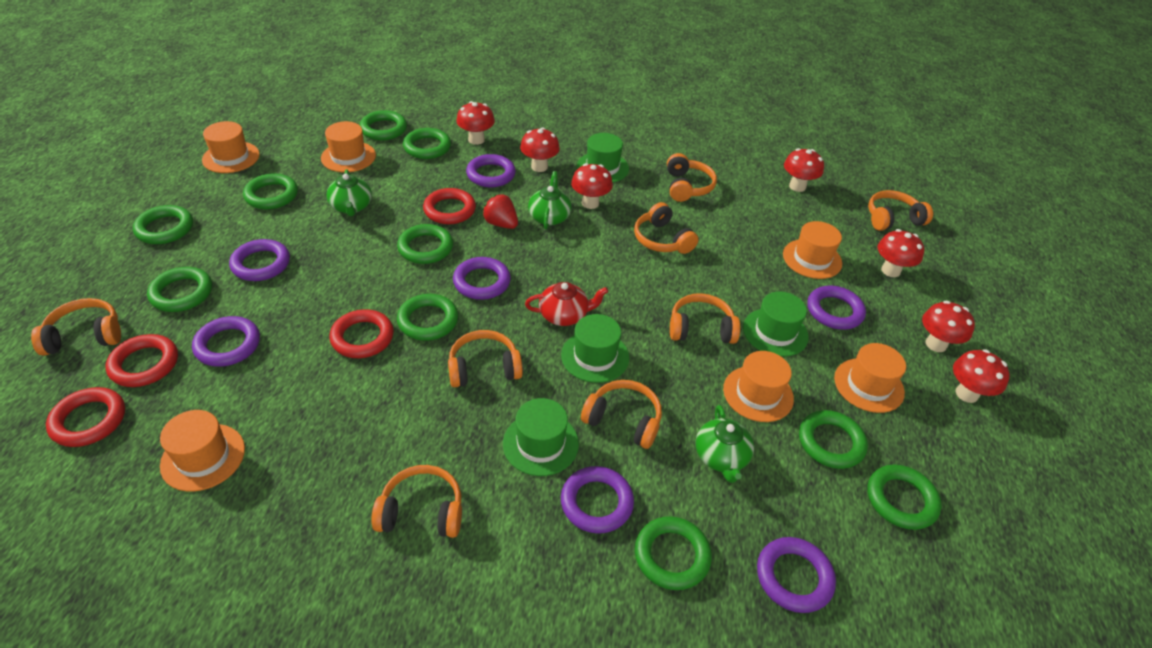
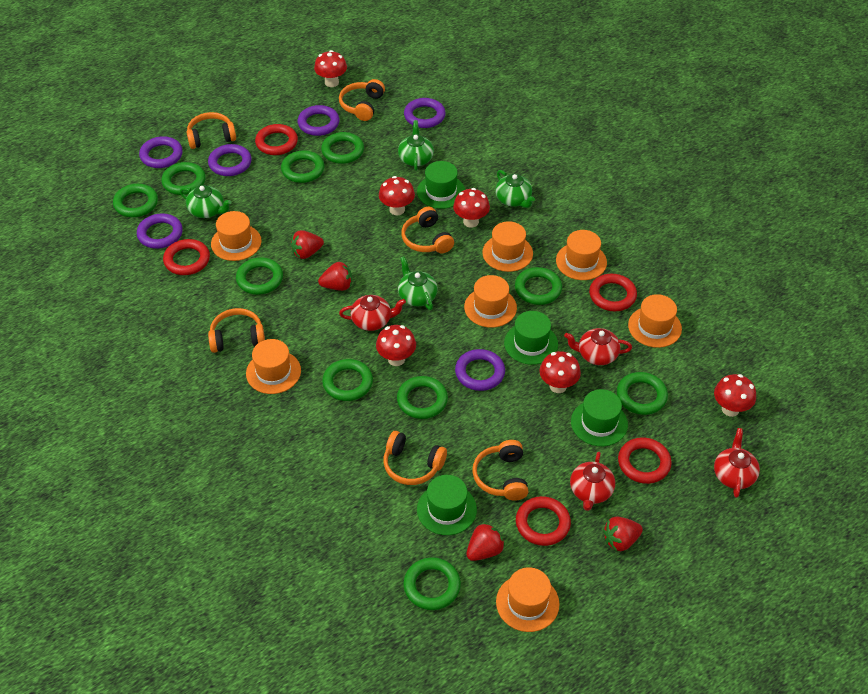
green teapot: [326,169,372,216] [528,171,572,229] [696,405,754,483] = 3 -> [180,185,231,218] [398,120,434,171] [398,256,438,310] [495,170,535,208] = 4
orange hat: [160,410,245,491] [202,121,260,173] [321,121,376,172] [723,351,794,422] [783,221,842,279] [834,343,906,413] = 6 -> [211,211,262,261] [246,339,301,394] [464,275,517,328] [482,221,533,272] [496,567,559,632] [556,230,607,280] [628,294,682,348] = 7
orange headphones: [31,298,121,356] [371,465,462,538] [448,330,523,387] [581,380,662,449] [634,202,699,254] [667,153,717,202] [670,293,740,344] [868,190,933,231] = 8 -> [186,112,236,149] [208,308,265,353] [339,79,385,121] [383,431,447,485] [401,207,454,253] [472,440,528,501] = 6
purple ring: [192,316,260,367] [229,239,290,281] [453,257,511,300] [466,154,516,187] [561,466,634,534] [757,537,836,613] [807,286,866,330] = 7 -> [137,213,183,249] [139,136,183,168] [208,144,251,176] [298,105,340,136] [404,98,446,128] [455,349,505,391] = 6
red mushroom: [456,101,495,145] [520,127,560,172] [571,163,613,209] [784,148,824,192] [878,229,924,277] [922,300,975,352] [953,349,1010,403] = 7 -> [314,50,347,87] [376,325,416,366] [379,176,415,215] [453,188,490,228] [540,351,581,393] [714,374,756,417] = 6
red ring: [46,387,125,447] [106,334,178,387] [330,309,394,358] [423,188,476,224] = 4 -> [163,239,210,275] [255,124,298,155] [516,496,571,546] [589,274,637,311] [618,437,672,484] = 5
red strawberry: [482,194,518,229] = 1 -> [291,230,324,259] [318,261,352,291] [466,523,505,561] [603,516,643,551] = 4
red teapot: [525,282,608,326] = 1 -> [339,295,406,331] [564,328,632,365] [570,451,615,511] [714,428,760,498] = 4

